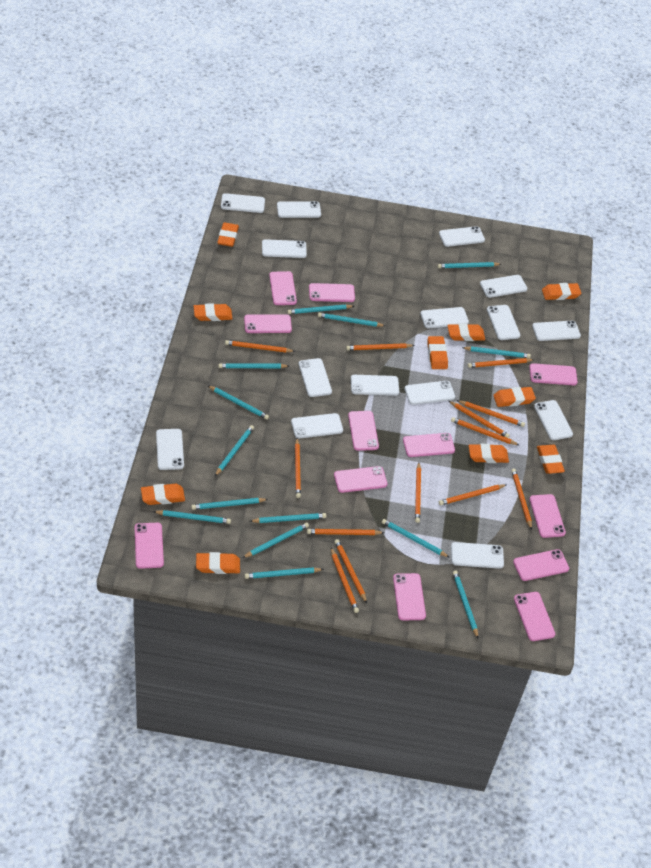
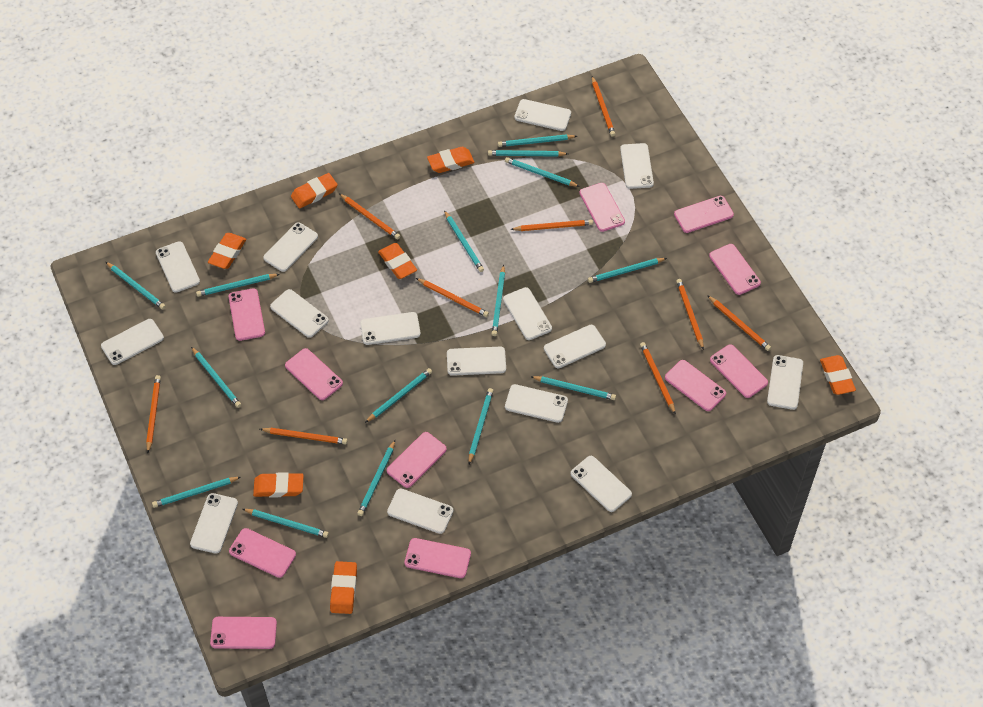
orange eraser: [141,484,185,505] [193,303,233,321] [196,552,240,574] [217,222,239,247] [427,336,448,369] [447,324,485,341] [469,444,509,463] [493,387,536,407] [537,445,565,474] [542,283,581,300] = 10 -> [208,233,246,269] [253,472,304,497] [291,173,338,209] [330,561,357,614] [378,243,417,279] [427,147,475,173] [820,355,856,395] = 7
orange pencil: [225,340,295,353] [295,438,301,498] [307,529,384,535] [331,548,359,613] [334,539,367,603] [346,343,415,350] [415,462,421,523] [439,484,506,505] [449,401,510,438] [451,417,519,445] [457,400,525,427] [468,358,534,368] [511,469,532,530] = 13 -> [146,375,161,453] [260,428,347,444] [339,194,400,239] [416,278,489,317] [511,220,593,231] [592,76,616,137] [640,342,676,415] [676,279,704,350] [707,295,771,351] = 9
pink phone: [135,523,164,569] [244,314,292,333] [269,271,297,305] [309,283,355,302] [334,466,387,493] [348,411,379,451] [393,573,426,620] [403,433,455,457] [513,549,569,581] [514,592,555,641] [529,363,578,385] [529,494,566,538] = 12 -> [210,617,277,649] [229,288,265,341] [229,528,296,578] [285,348,343,400] [387,432,447,488] [405,538,471,578] [580,183,625,232] [665,360,726,411] [674,196,734,233] [709,244,761,295] [710,344,768,398] = 11
turquoise pencil: [153,510,231,524] [191,498,268,510] [207,385,269,420] [215,425,254,476] [218,363,289,368] [242,523,309,558] [244,567,324,579] [250,513,326,523] [287,305,354,314] [318,313,385,327] [382,519,450,558] [438,262,501,268] [453,571,478,638] [462,347,531,358] = 14 -> [106,262,166,310] [152,477,241,508] [191,347,241,408] [196,274,280,297] [243,509,329,538] [357,440,395,516] [365,368,432,423] [444,210,484,272] [468,388,493,464] [488,150,568,157] [492,265,505,336] [498,134,577,147] [505,157,580,187] [530,376,616,400] [588,258,667,283] = 15

